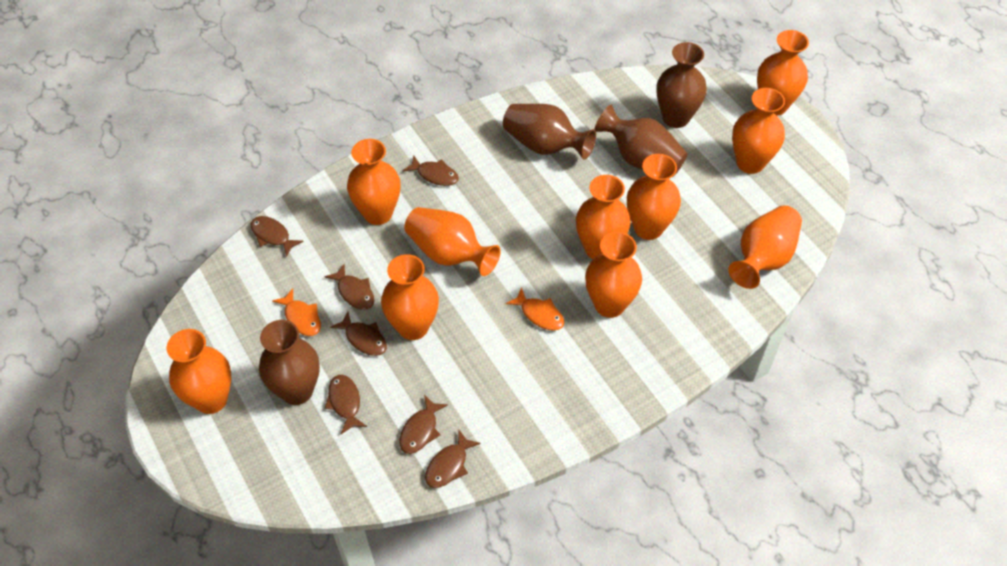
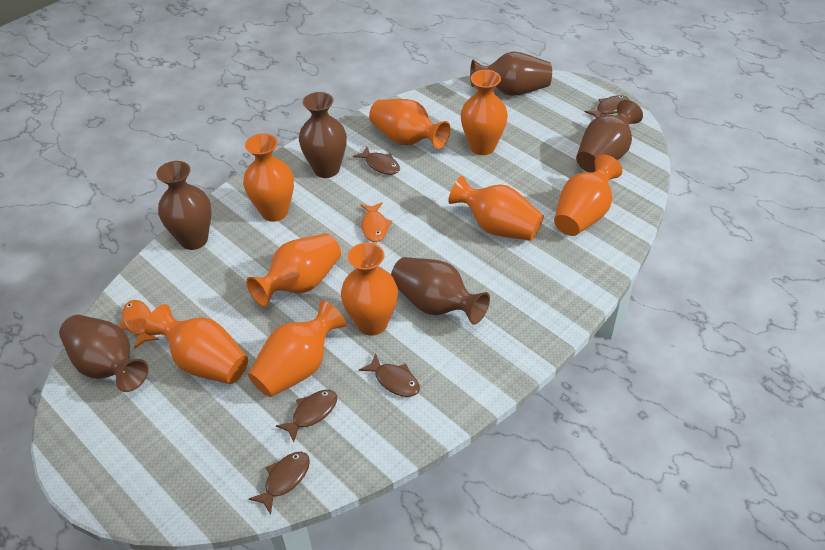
brown fish: [251,216,304,257] [324,264,374,310] [325,375,367,434] [330,312,387,356] [399,395,448,454] [403,155,459,186] [425,430,481,488] = 7 -> [249,452,310,515] [276,390,337,442] [353,147,400,175] [359,353,420,397] [585,95,629,118] = 5
brown vase: [259,320,320,405] [503,104,596,160] [595,105,688,177] [657,42,707,128] = 4 -> [59,315,149,392] [157,161,211,250] [299,92,347,178] [391,257,490,325] [470,52,552,96] [576,100,643,173] = 6
orange vase: [167,329,231,414] [347,139,401,225] [381,254,439,340] [404,207,501,276] [576,175,631,259] [585,232,642,318] [627,154,681,240] [728,205,802,289] [732,88,785,174] [757,30,809,116] = 10 -> [145,304,248,384] [243,133,294,222] [246,233,341,307] [248,300,346,397] [341,243,398,336] [369,99,450,149] [448,176,544,241] [461,70,508,155] [554,155,623,236] = 9

